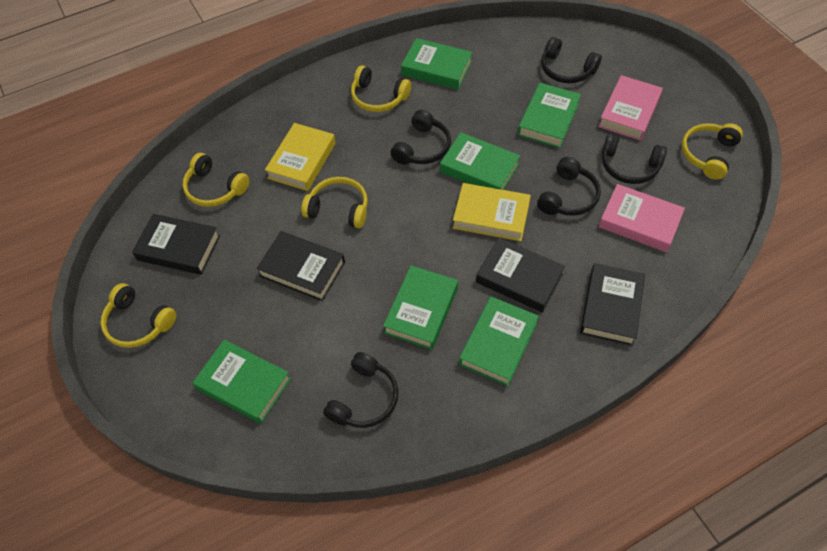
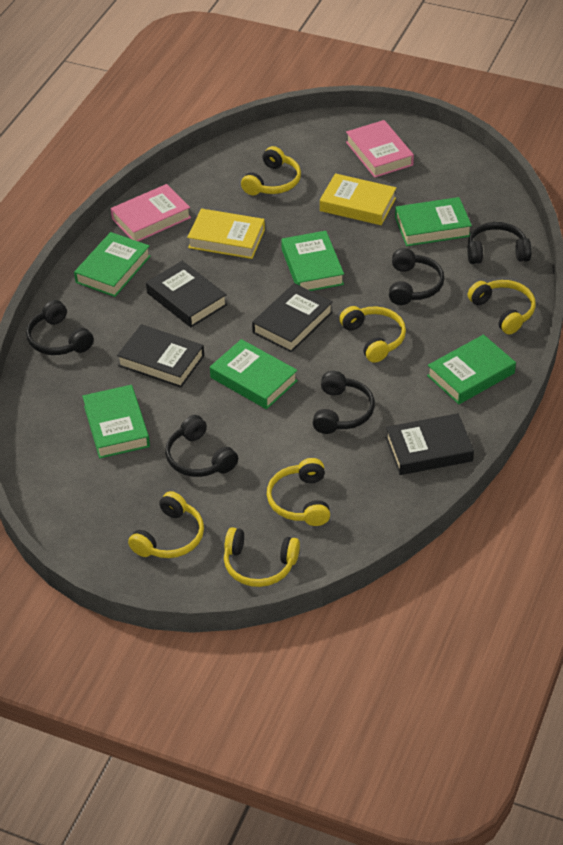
yellow headphones: [100,283,176,348] [182,153,249,207] [301,177,368,228] [351,65,411,112] [682,123,743,180] = 5 -> [128,491,204,558] [224,527,300,587] [241,146,301,195] [267,458,330,526] [339,306,406,363] [468,280,536,334] = 6

